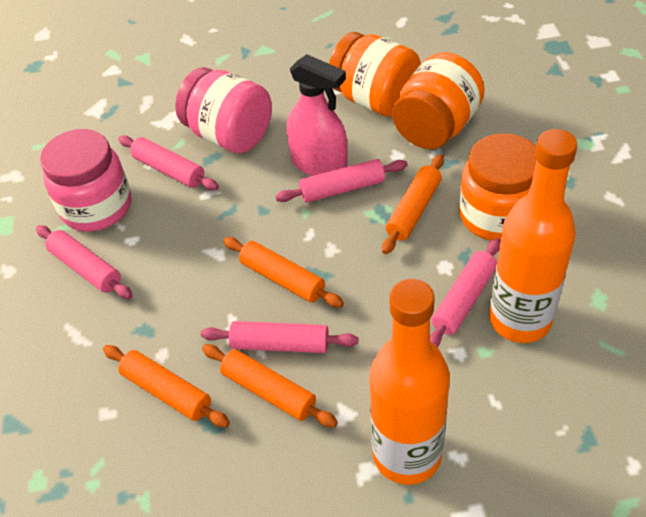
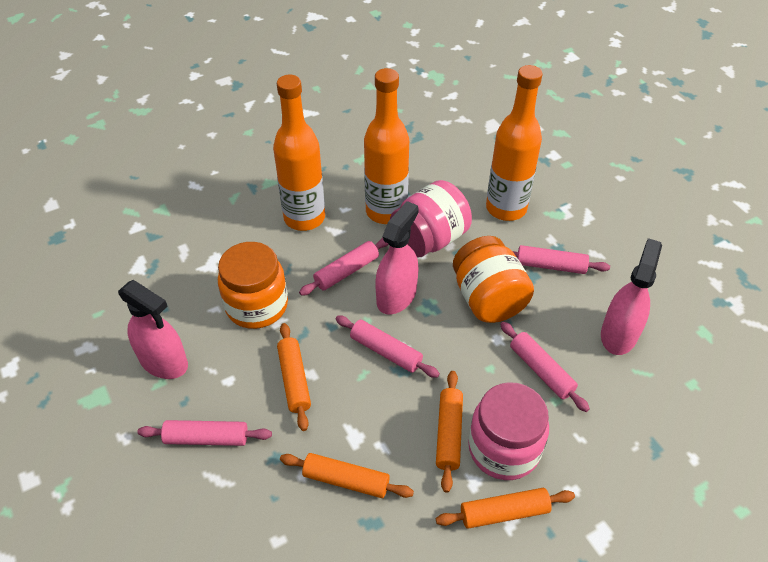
orange bottle: [369,279,450,485] [489,129,577,343] = 2 -> [273,75,325,231] [364,68,409,224] [486,65,543,221] = 3
orange jar: [329,32,421,117] [392,52,485,149] [459,133,537,241] = 3 -> [218,242,288,329] [453,236,534,323] = 2
pink spray bottle: [287,54,347,176] = 1 -> [118,280,188,379] [375,201,419,314] [601,238,662,355] = 3

